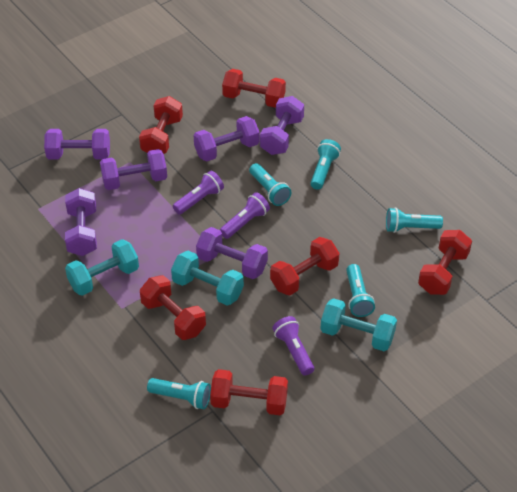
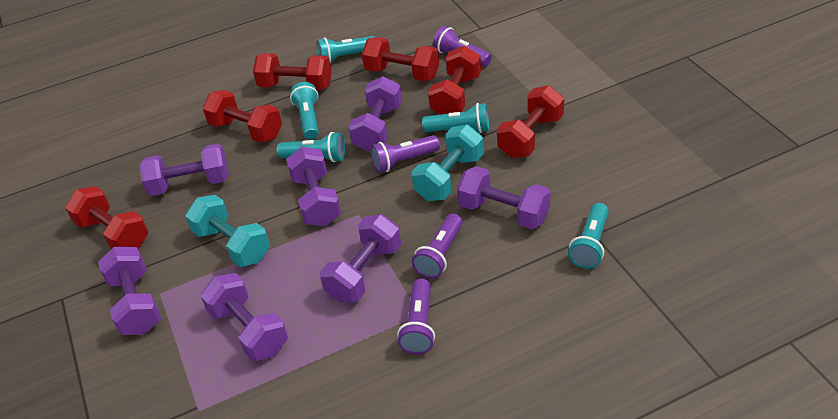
purple dumbbell: [44,129,110,160] [65,188,97,256] [100,149,167,190] [194,116,260,161] [196,227,268,279] [260,96,304,155] = 6 -> [98,247,161,335] [139,144,229,196] [201,273,288,361] [286,147,341,226] [320,214,401,303] [349,76,402,151] [457,166,551,229] = 7
purple flashlight: [173,171,224,215] [220,192,270,239] [272,316,314,376] = 3 -> [371,135,440,173] [397,279,435,354] [412,213,463,279] [433,26,492,66] = 4
turquoise dumbbell: [65,239,139,296] [171,251,244,306] [321,298,397,351] = 3 -> [185,195,270,267] [412,125,484,201] = 2

